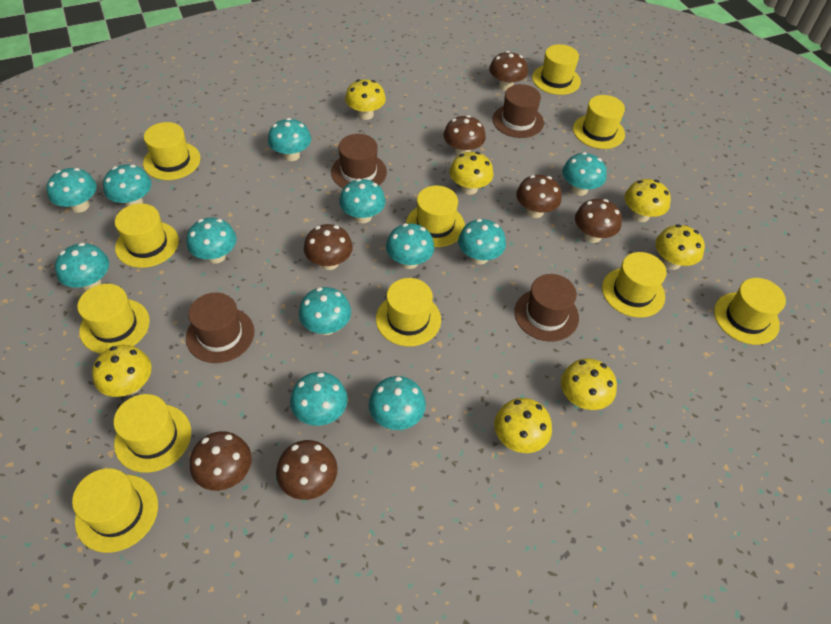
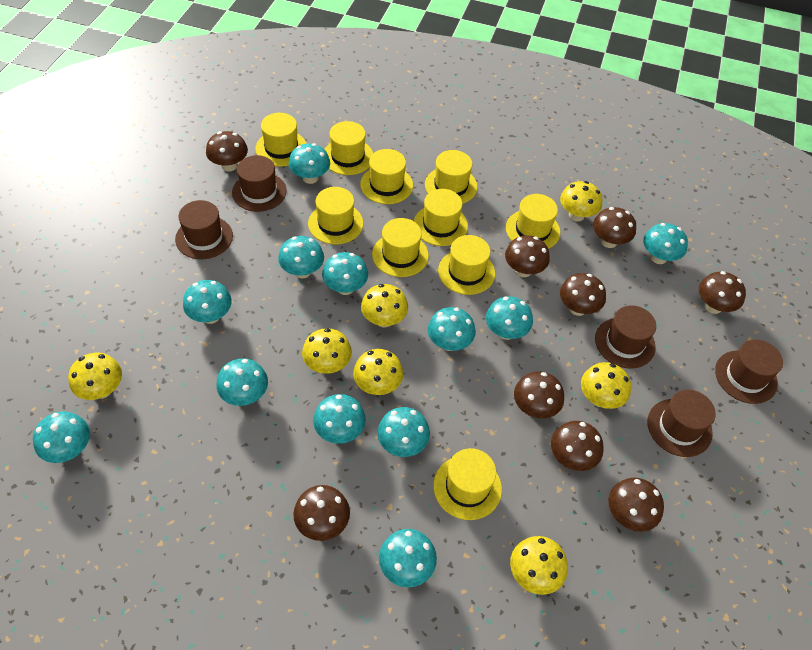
brown hat: [186,293,254,363] [331,134,387,188] [492,84,544,138] [514,274,579,342] = 4 -> [175,200,233,259] [232,155,287,212] [595,305,656,369] [647,390,716,457] [715,339,783,404] = 5
brown mushroom: [190,431,252,491] [276,440,338,500] [304,224,353,270] [443,115,486,156] [489,51,528,91] [516,175,562,218] [575,199,622,243] = 7 -> [206,131,248,171] [293,485,350,541] [505,235,550,277] [514,371,564,419] [551,421,604,471] [560,273,606,316] [593,207,636,248] [608,478,664,532] [699,271,746,314] = 9
yellow hat: [72,468,158,553] [77,284,150,354] [114,394,191,473] [115,203,179,268] [143,122,201,180] [376,278,441,346] [406,186,465,247] [532,44,581,95] [573,95,625,149] [602,252,667,318] [714,278,786,345] = 11 -> [255,113,307,166] [308,187,363,245] [324,121,373,175] [360,149,413,204] [372,218,429,277] [414,189,468,246] [425,150,477,204] [433,448,502,520] [438,235,495,295] [506,194,560,249] = 10

